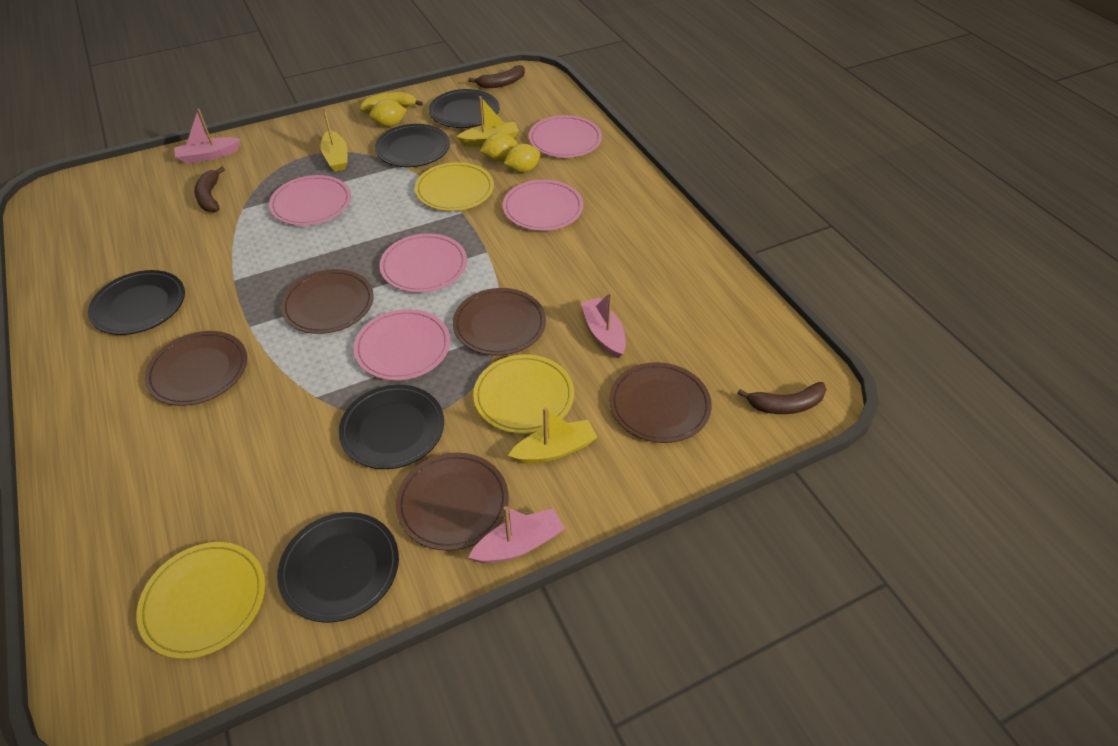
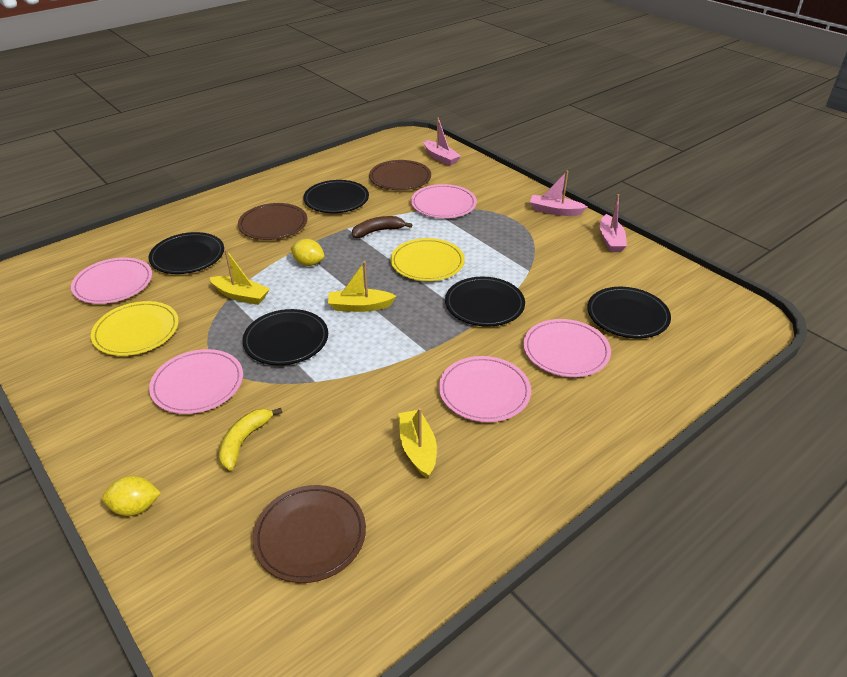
brown banana: [194,167,225,213] [468,65,525,88] [737,382,827,414] = 3 -> [352,216,412,238] = 1
brown plate: [144,331,247,406] [281,269,374,334] [396,453,509,551] [453,288,546,356] [609,362,712,443] = 5 -> [238,203,308,240] [252,485,366,583] [369,160,431,190] = 3
yellow lemon: [369,99,407,127] [480,133,518,161] [504,144,541,173] = 3 -> [102,476,161,516] [291,239,324,266] = 2
yellow plate: [136,542,265,659] [415,162,494,211] [473,354,574,434] = 3 -> [91,301,179,356] [391,238,465,281] = 2

